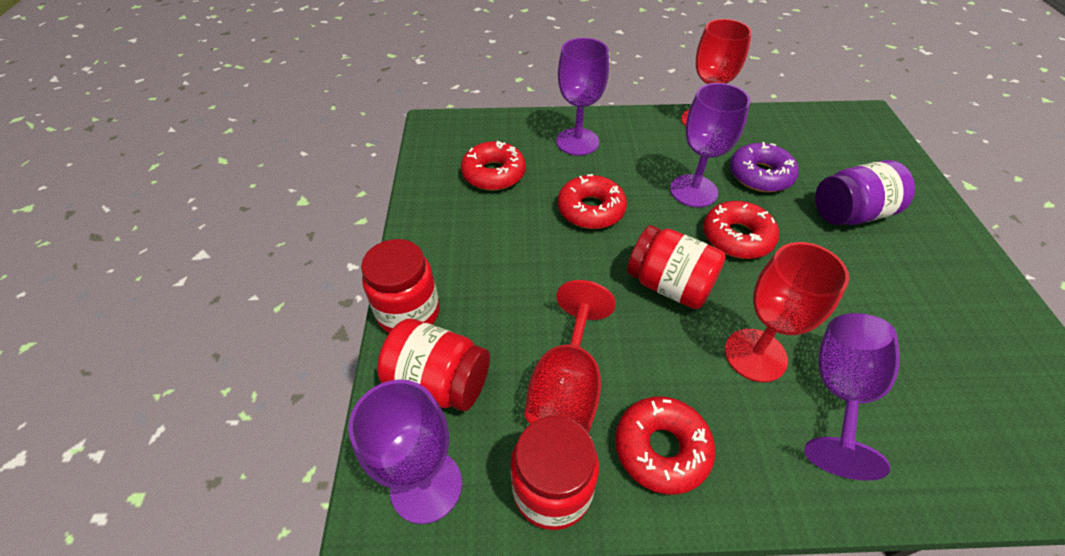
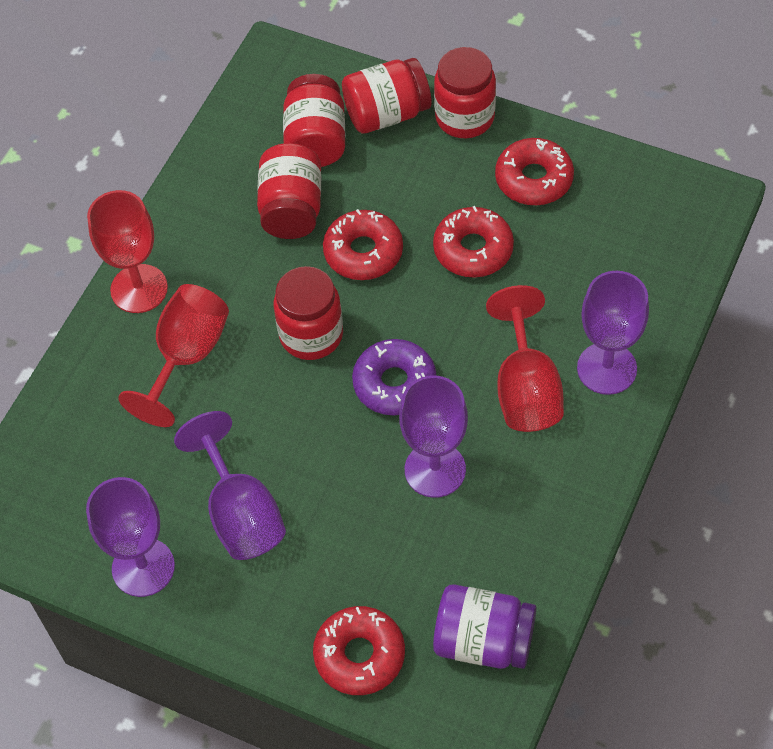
red jar: [361,239,440,333] [377,319,490,411] [510,416,599,530] [627,225,726,309] = 4 -> [257,143,321,239] [274,266,343,360] [283,74,345,167] [342,58,432,134] [434,47,496,138] = 5

